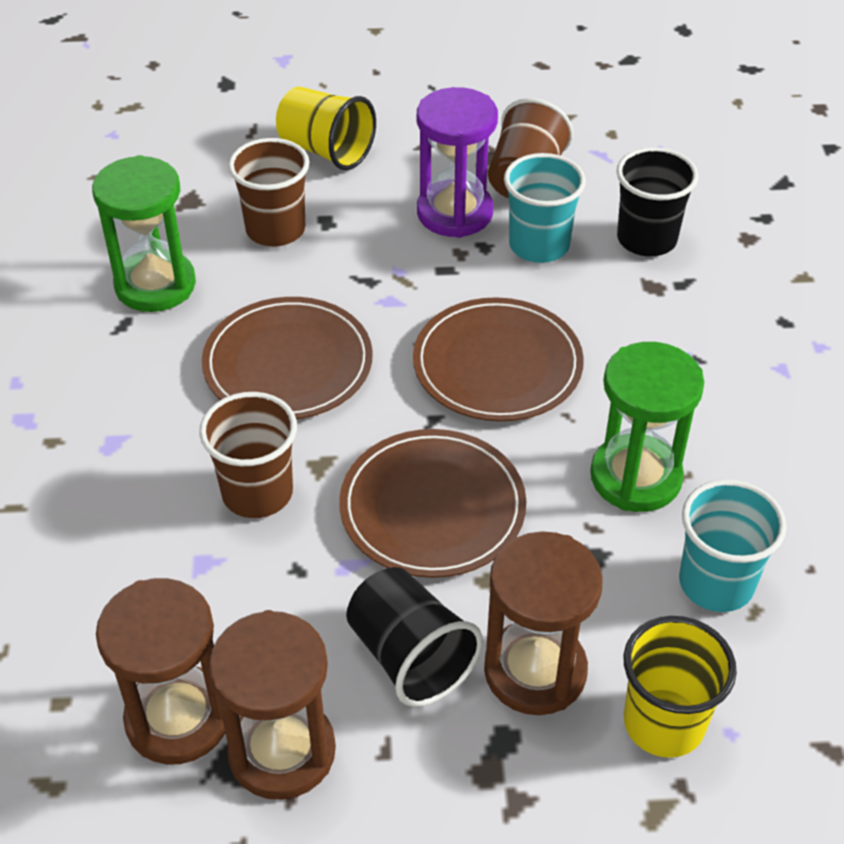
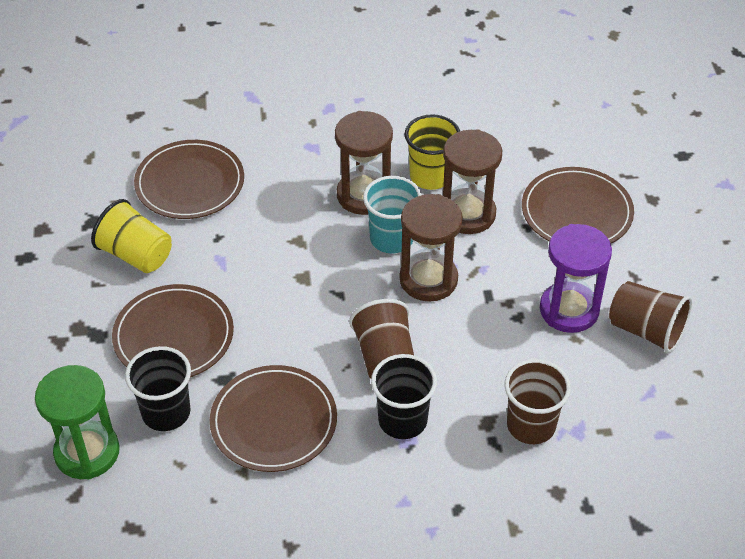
brown plate: [202,297,373,419] [339,429,526,578] [413,297,584,421] = 3 -> [112,284,234,377] [134,140,244,219] [210,365,337,472] [522,167,634,243] = 4
green hourglass: [92,155,196,312] [590,342,704,512] = 2 -> [35,365,120,480] = 1
turquoise cup: [504,153,586,263] [679,479,787,612] = 2 -> [363,176,422,253] = 1

